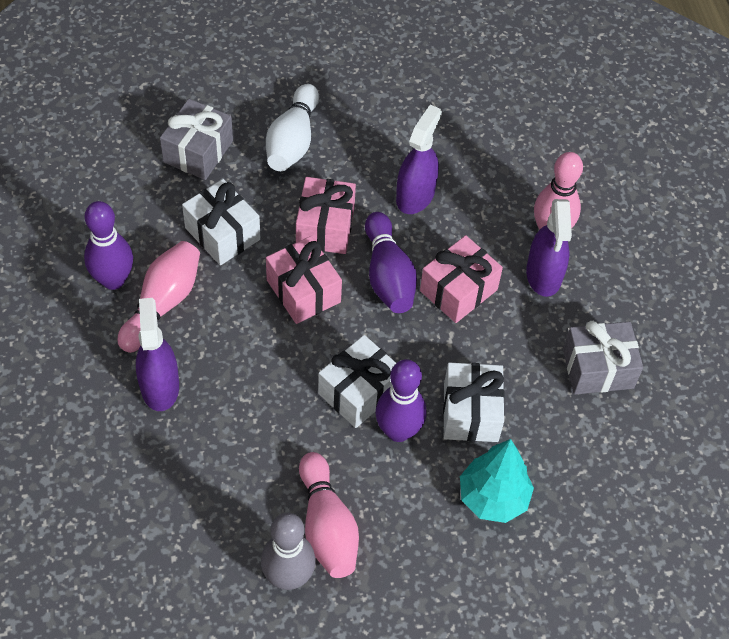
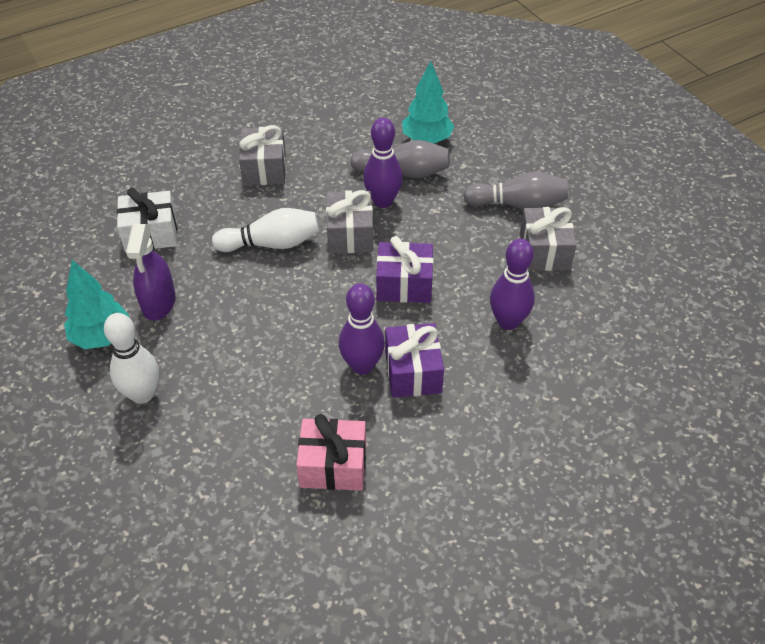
grey bowling pin: [261,513,316,590] = 1 -> [350,140,450,178] [463,171,568,210] = 2
grey gift: [160,99,233,180] [563,321,643,395] = 2 -> [239,125,286,185] [326,190,373,253] [520,207,577,271] = 3
pink bowling pin: [118,241,200,353] [299,452,359,578] [534,152,583,230] = 3 -> none = 0
pink gift: [266,236,342,324] [296,177,356,254] [420,235,503,323] = 3 -> [296,414,366,491] = 1
purple gift: none = 0 -> [376,236,434,303] [385,323,444,398] = 2
purple spray bottle: [136,298,179,411] [396,105,442,214] [526,199,572,297] = 3 -> [126,224,175,321] = 1
turquoise tree: [460,439,534,523] = 1 -> [64,260,129,349] [402,61,454,143] = 2
white bowling pin: [266,84,319,171] = 1 -> [104,313,159,404] [212,208,319,252] = 2
white gift: [182,179,261,265] [318,335,396,428] [443,362,505,442] = 3 -> [117,188,177,252] = 1

